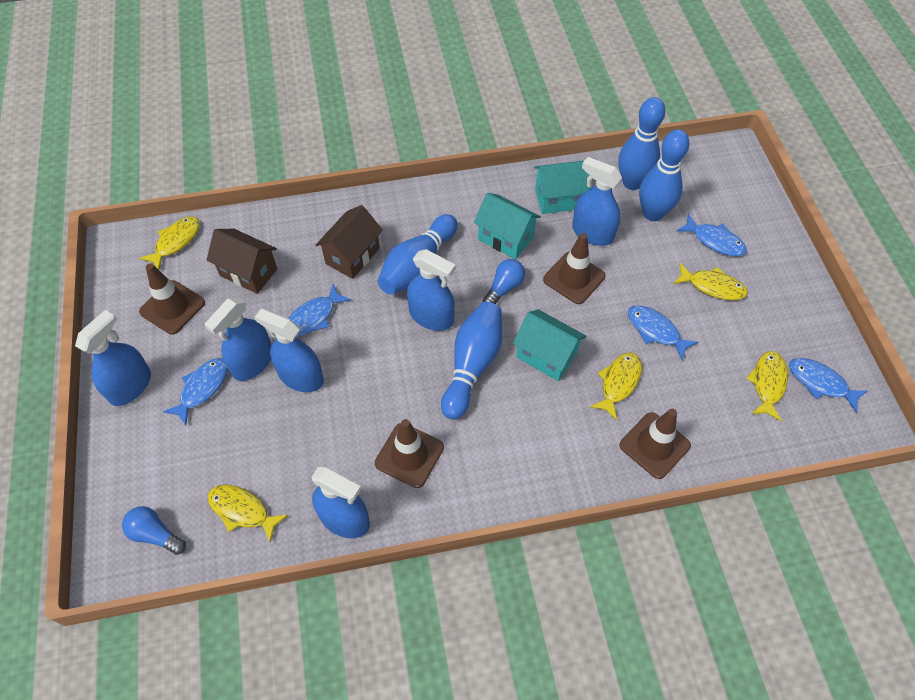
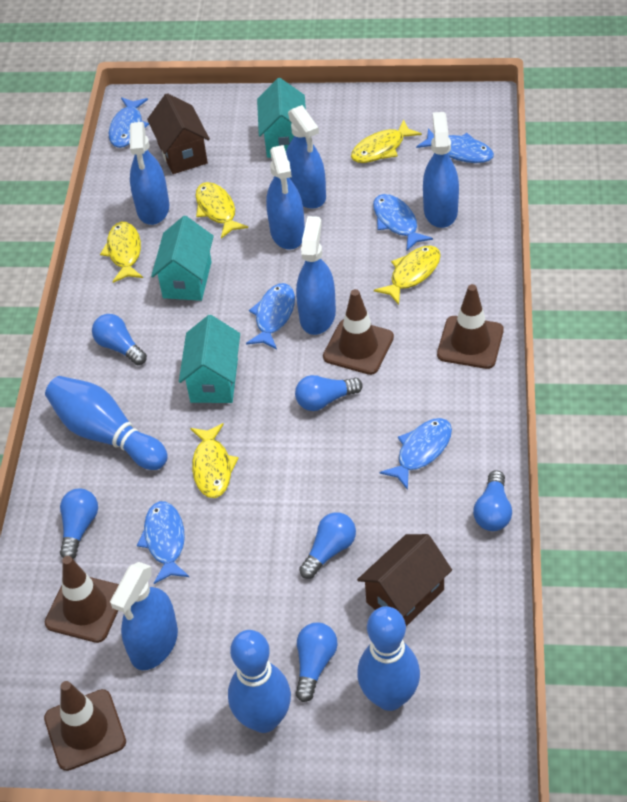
blue bowling pin: [378,214,457,295] [441,302,502,420] [618,97,666,190] [639,129,690,221] = 4 -> [45,376,168,470] [228,630,291,733] [357,606,420,711] = 3
blue fish: [163,358,228,426] [288,284,351,337] [628,305,698,360] [677,214,747,256] [789,358,868,413] = 5 -> [109,97,149,148] [137,501,189,584] [246,283,295,350] [373,194,433,251] [379,418,452,490] [416,129,494,163] = 6
blue light bulb: [122,506,186,555] [483,259,525,304] = 2 -> [60,489,98,559] [92,314,147,365] [295,375,363,411] [295,622,337,702] [299,512,356,579] [473,470,512,531] = 6

